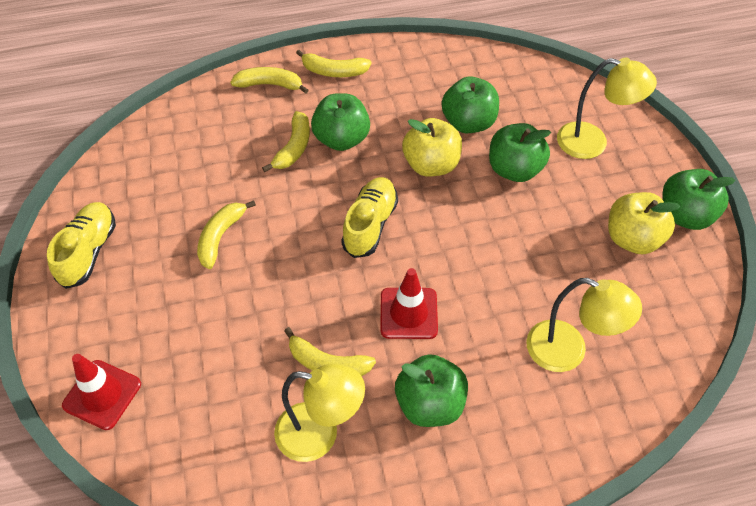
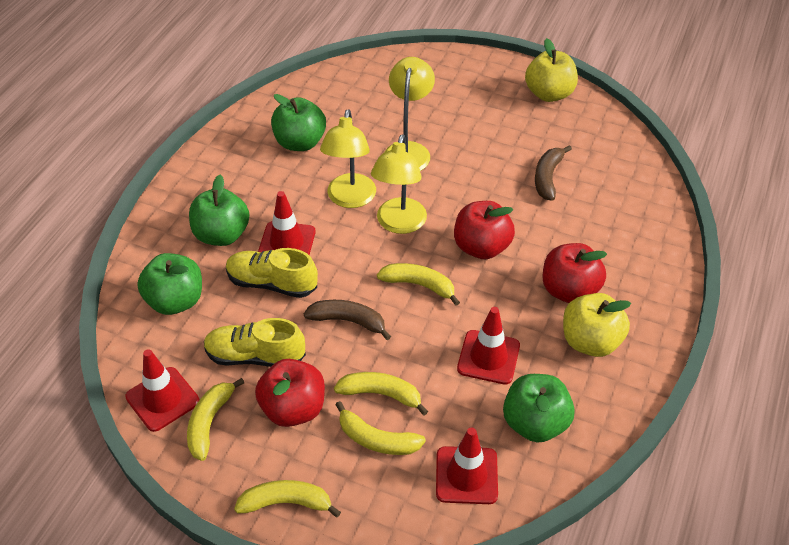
brown banana: none = 0 -> [304,300,391,340] [535,145,572,201] = 2
green apple: [311,93,370,151] [395,354,468,427] [442,77,499,133] [489,123,551,182] [662,169,735,230] = 5 -> [137,253,202,315] [189,175,249,246] [271,94,326,151] [503,374,575,443] = 4
red apple: none = 0 -> [255,359,325,427] [454,201,515,259] [543,243,607,303] = 3
red traffic cone: [62,354,141,430] [381,268,438,339] = 2 -> [125,349,200,432] [258,191,316,255] [436,427,498,504] [457,307,520,384] = 4

